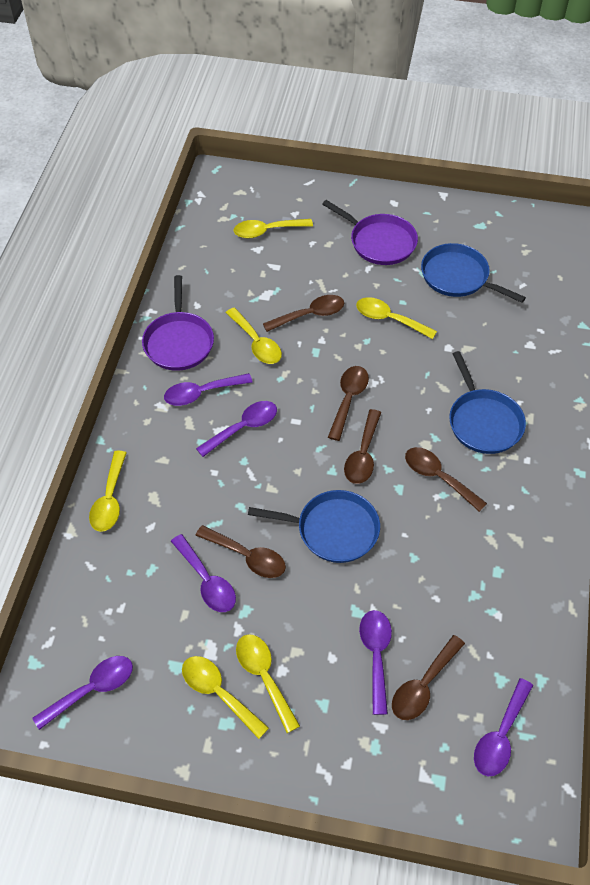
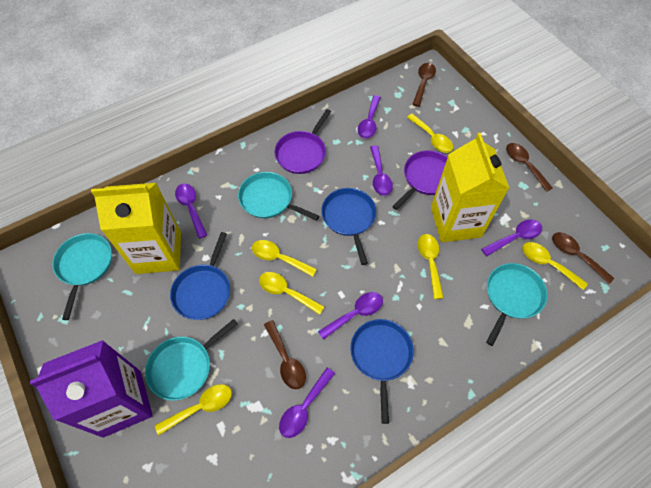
brown spoon: [195,525,286,578] [263,295,344,332] [328,366,369,441] [344,409,381,484] [392,635,465,720] [405,447,487,512] = 6 -> [264,320,306,389] [412,63,436,107] [506,143,553,192] [552,232,614,284] = 4
purple carton: none = 0 -> [30,340,153,438] = 1
turquoise pan: none = 0 -> [52,233,112,320] [145,319,238,401] [238,172,319,221] [486,263,548,346] = 4
yellow carton: none = 0 -> [91,183,181,274] [431,133,509,242] = 2

